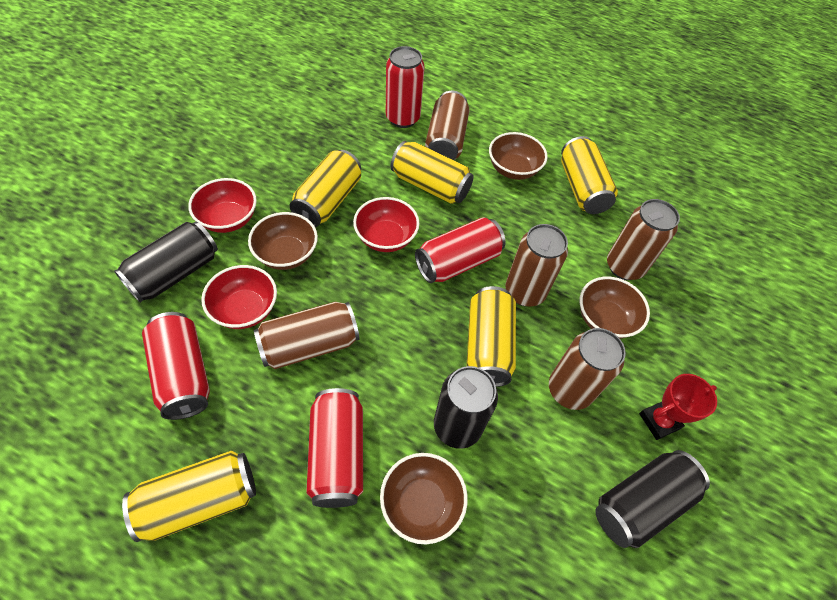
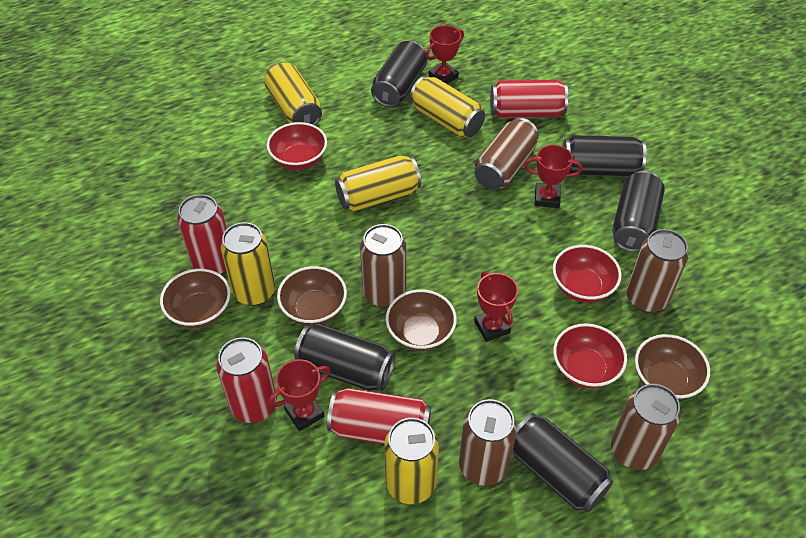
black can: [114,222,218,303] [434,366,498,449] [595,450,710,548] = 3 -> [294,323,395,391] [371,41,427,107] [512,413,613,513] [563,135,647,176] [612,171,665,252] = 5
red trophy: [639,374,717,440] = 1 -> [268,359,330,431] [425,25,464,84] [474,271,518,342] [524,145,582,208] = 4

